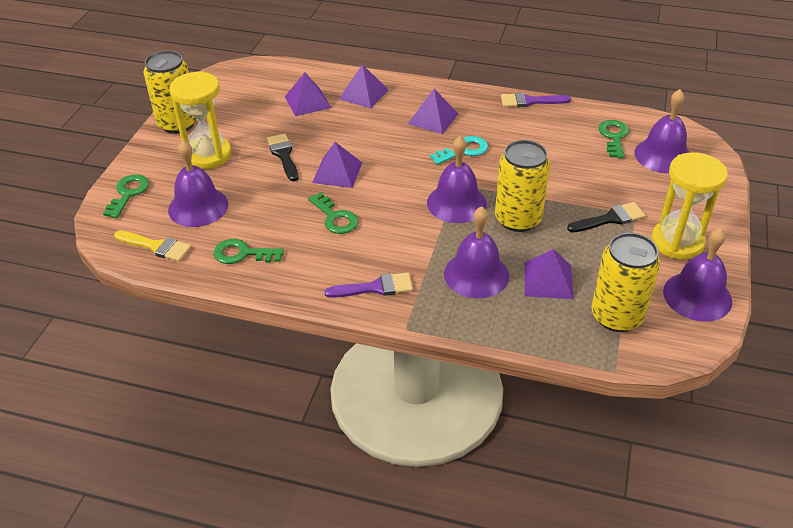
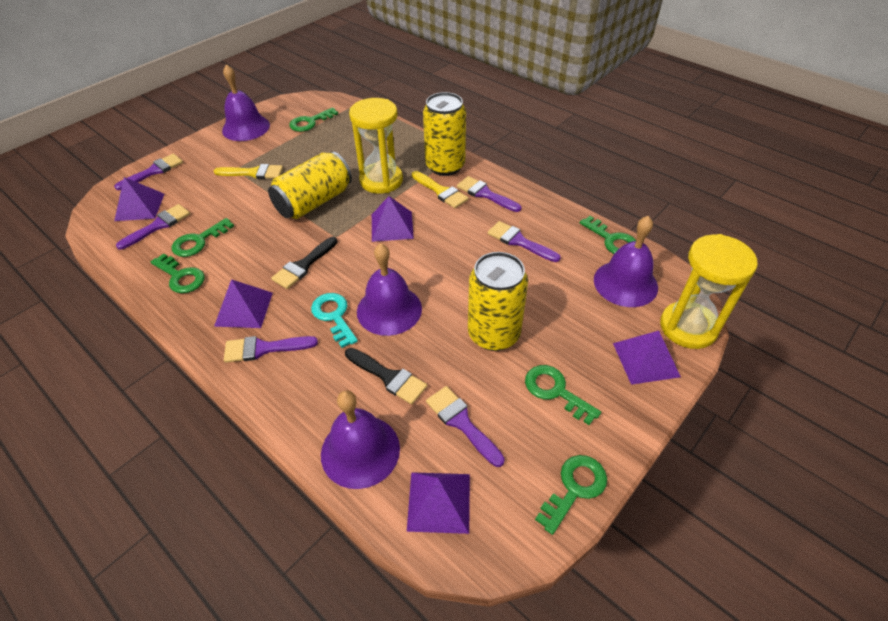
green key: [103,174,149,218] [214,239,284,264] [308,192,358,234] [598,120,629,158] = 4 -> [151,253,205,293] [172,218,234,257] [289,107,338,132] [525,365,601,425] [535,455,607,535] [580,216,636,254] = 6
purple bell: [168,140,228,227] [427,136,487,223] [444,206,509,298] [634,89,690,173] [663,228,732,322] = 5 -> [222,64,270,141] [321,390,400,489] [357,243,422,336] [594,216,658,307] = 4
purple brush: [324,272,413,298] [501,92,571,107] = 2 -> [114,154,183,190] [116,204,190,250] [224,336,318,363] [426,386,505,467] [457,176,521,212] [488,221,561,262] = 6
yellow brush: [114,230,191,262] = 1 -> [214,164,283,179] [412,171,469,208] = 2

